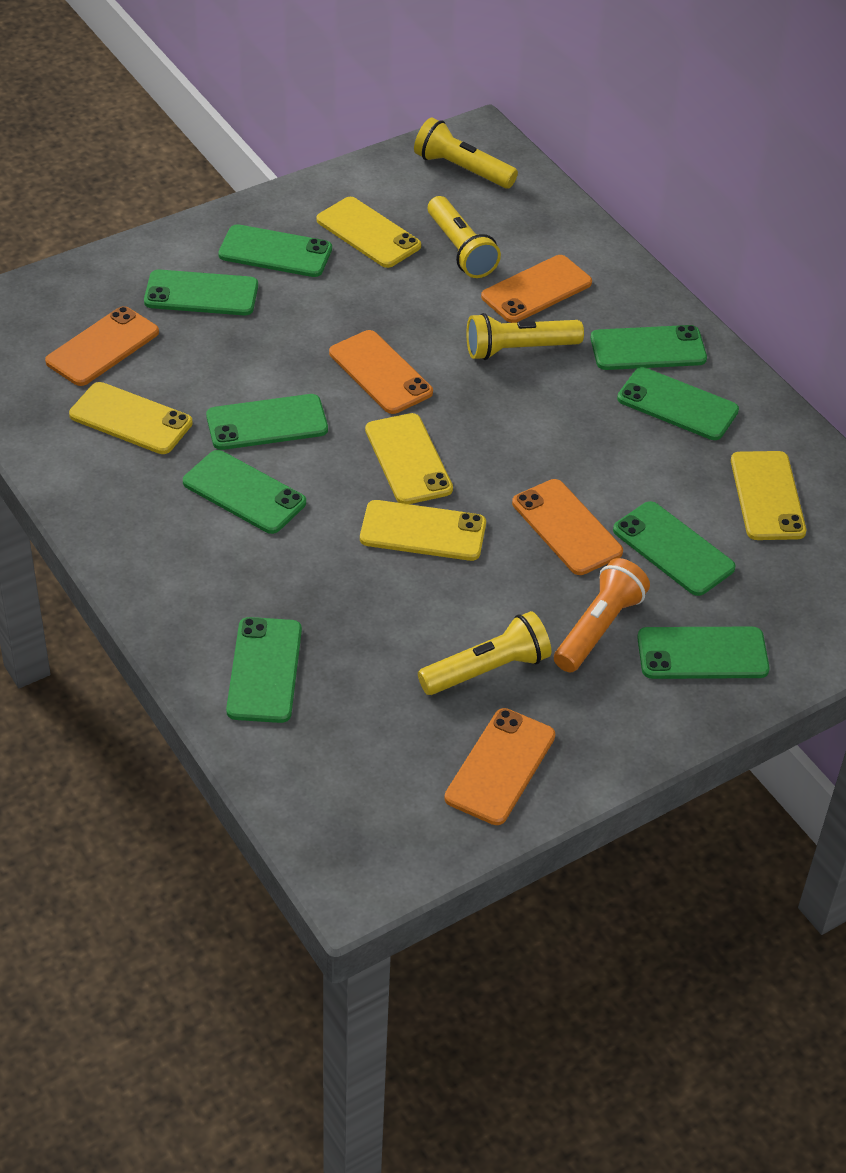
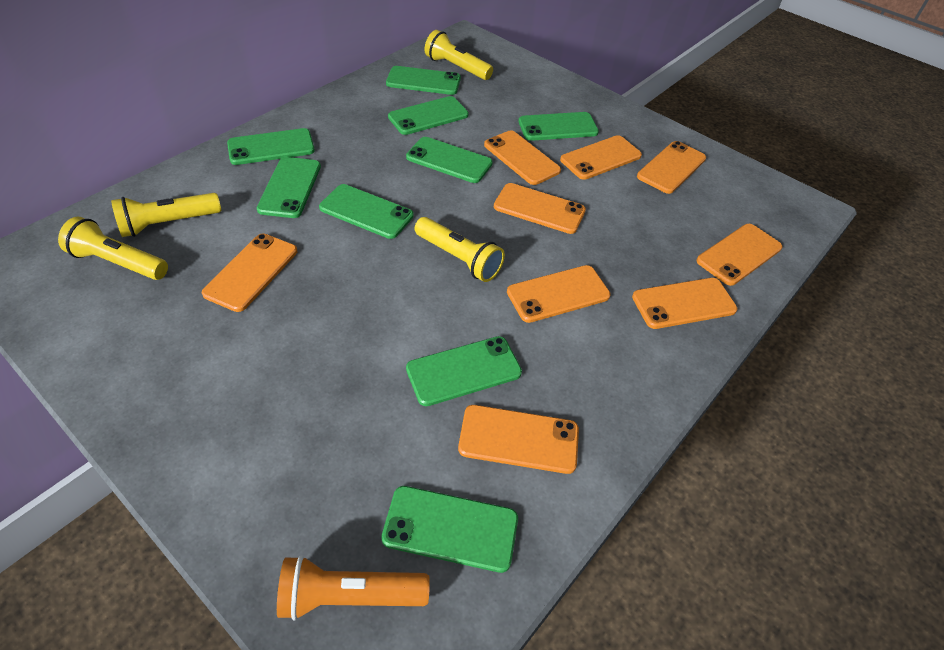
orange phone: [45,306,159,386] [329,330,433,414] [444,708,555,825] [481,255,592,323] [512,479,623,575] = 5 -> [202,234,297,312] [458,405,579,474] [484,130,561,185] [494,183,586,234] [507,265,611,323] [560,135,642,180] [632,278,737,329] [637,141,706,194] [697,224,782,286] = 9
yellow phone: [69,382,193,454] [317,197,421,268] [360,500,486,561] [365,413,453,504] [731,451,806,540] = 5 -> none = 0

